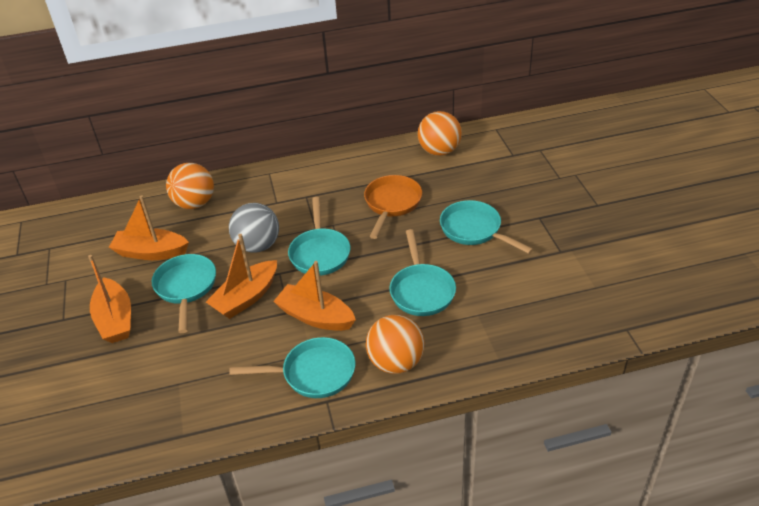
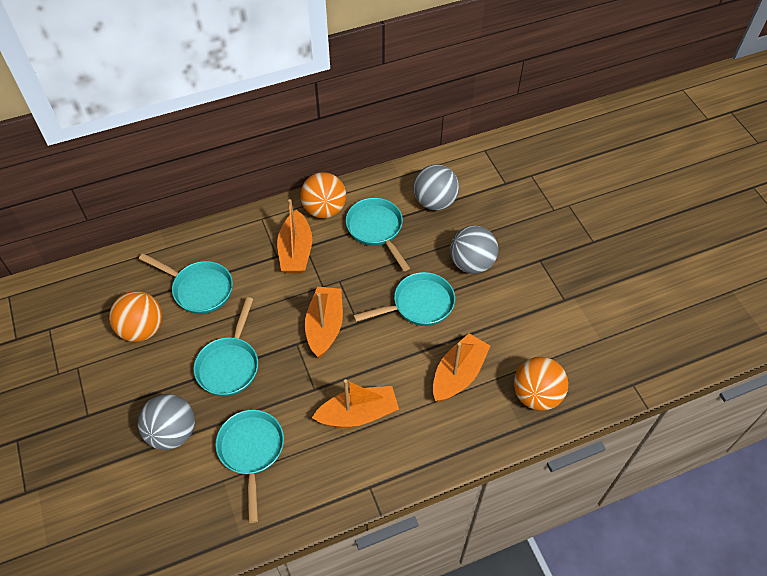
grey ball: [229,203,279,253] = 1 -> [138,394,195,450] [413,164,459,210] [450,226,498,274] = 3
orange pan: [364,175,422,239] = 1 -> none = 0

